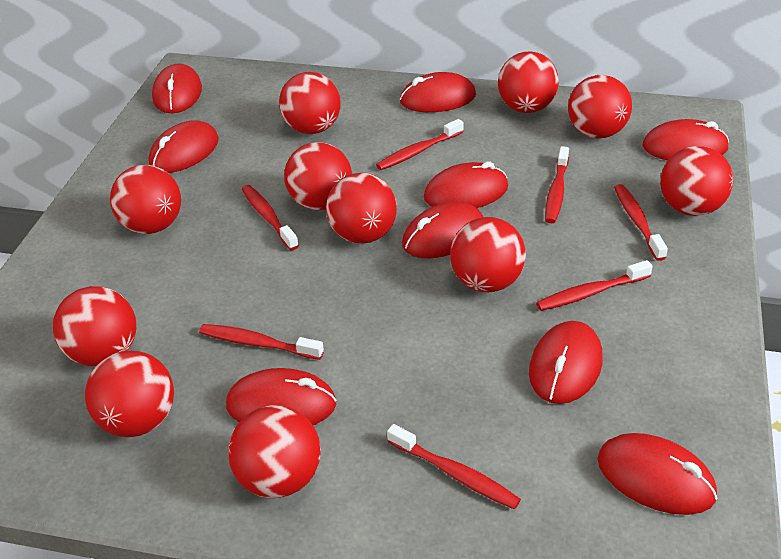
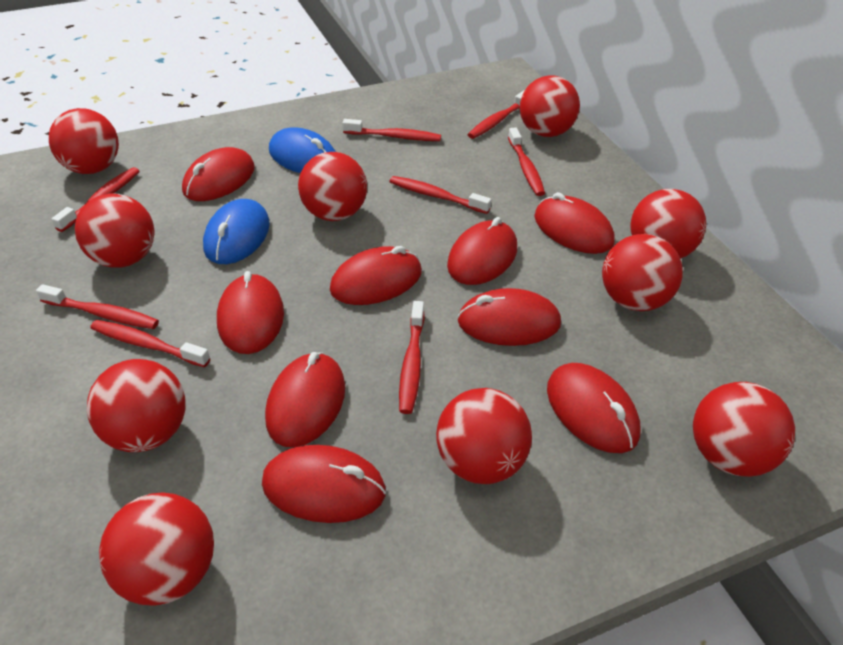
blue mouse: none = 0 -> [203,199,270,264] [269,127,336,173] = 2
red ball: [53,286,136,366] [85,351,174,437] [110,165,181,234] [228,405,321,498] [279,72,341,134] [284,142,352,210] [326,173,397,244] [450,217,526,292] [498,52,559,113] [568,75,632,138] [660,146,733,216] = 11 -> [49,108,119,174] [75,194,155,268] [87,359,186,452] [99,492,214,606] [298,152,367,221] [436,388,532,484] [520,75,580,137] [602,234,683,311] [630,189,706,259] [693,382,795,477] = 10
red toothbrush: [199,324,324,360] [242,185,299,250] [376,119,464,170] [387,424,521,510] [536,260,653,311] [545,146,569,223] [614,184,668,261] = 7 -> [36,284,159,329] [52,167,140,232] [90,320,210,367] [342,119,441,141] [389,176,491,214] [399,301,425,414] [467,90,525,139] [508,127,545,196] = 8

